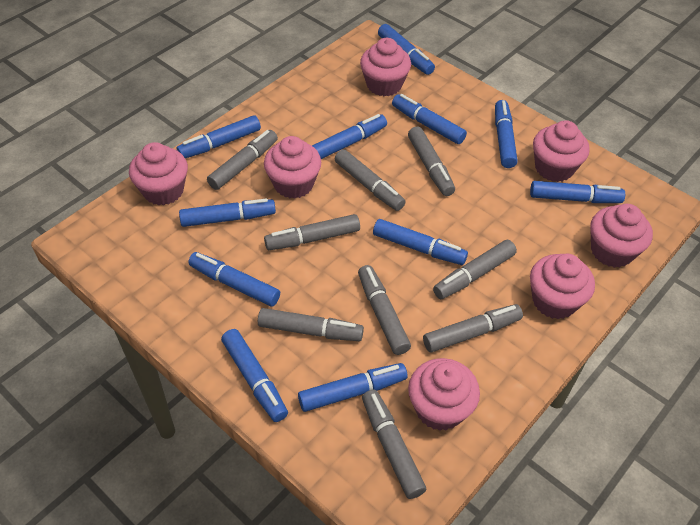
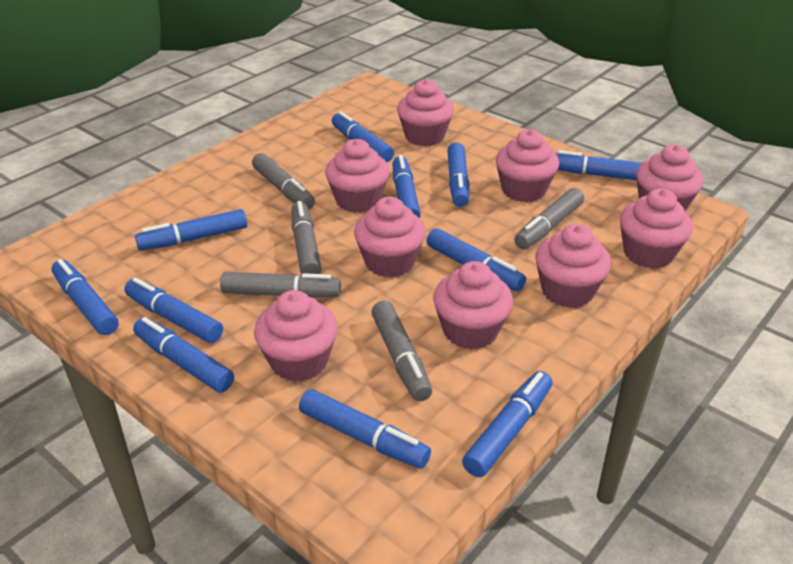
grey marker: [207,130,278,190] [258,308,364,341] [264,214,360,250] [335,149,406,211] [358,265,411,355] [362,390,426,499] [408,127,455,196] [423,304,523,352] [433,240,517,299] = 9 -> [220,272,341,298] [252,153,315,209] [291,201,321,274] [371,301,432,401] [514,188,584,249] = 5
pink cupcake: [129,142,188,205] [264,136,321,199] [360,38,411,96] [408,358,480,431] [530,254,595,319] [533,120,590,182] [590,204,653,268] = 7 -> [254,290,338,382] [325,139,389,213] [354,197,426,278] [397,79,454,146] [433,261,513,349] [496,129,559,202] [535,224,611,308] [620,189,692,268] [636,145,703,212] = 9

